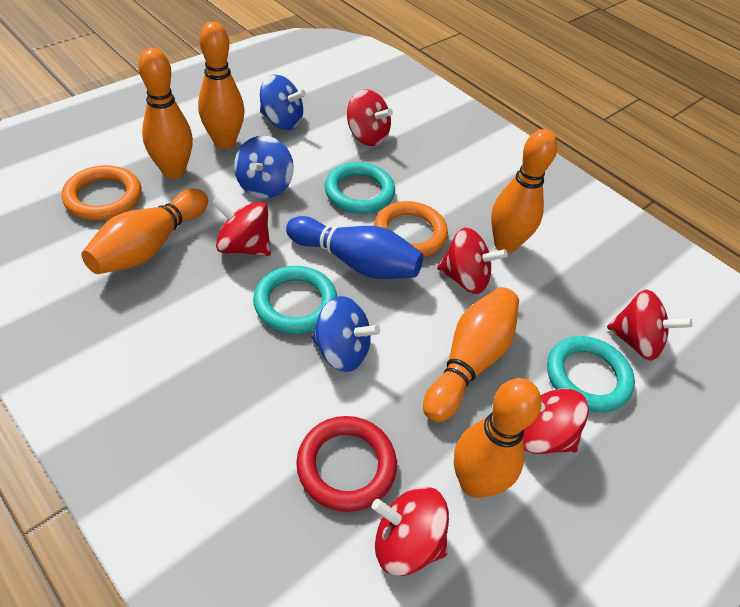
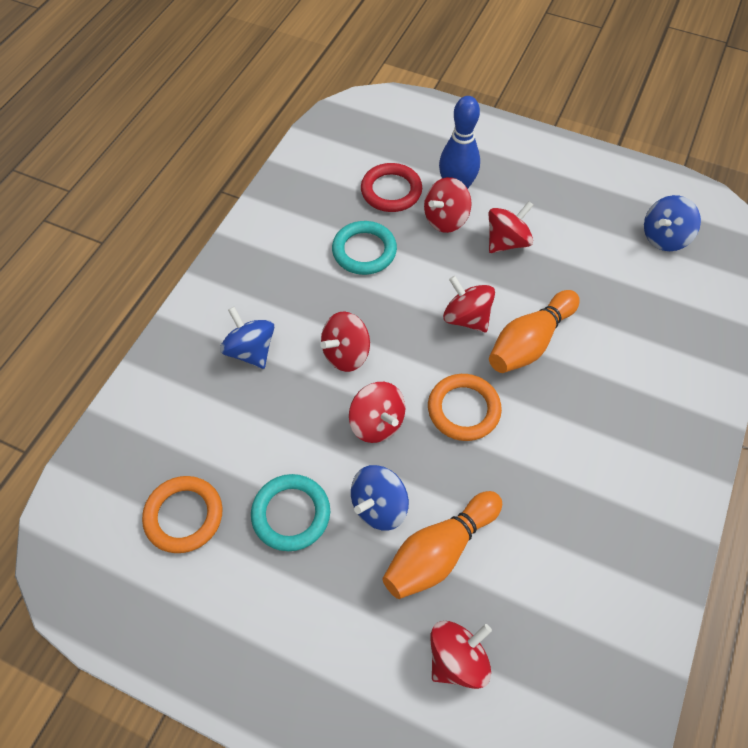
orange bowling pin: [81,189,208,274] [138,48,193,179] [198,22,244,149] [423,287,519,422] [454,378,541,498] [491,129,558,253] = 6 -> [382,491,502,599] [489,290,580,373] = 2
turquoise ring: [253,266,337,334] [324,162,395,214] [547,336,635,412] = 3 -> [251,474,330,551] [332,221,397,275] = 2

